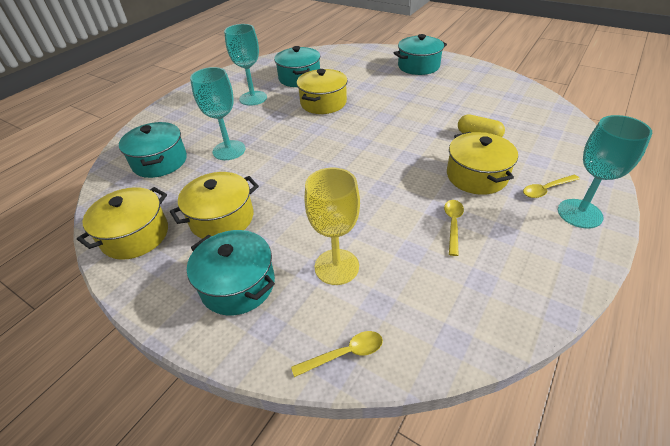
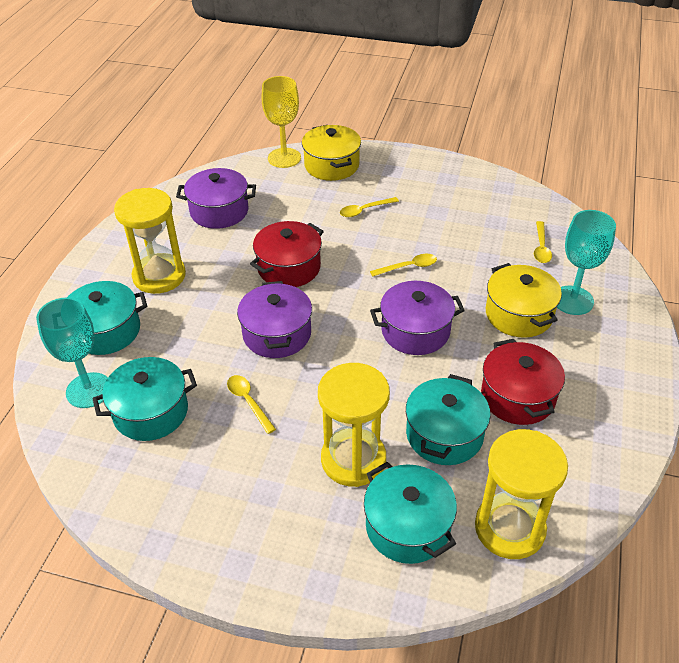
purple pot: none = 0 -> [176,168,256,229] [237,281,312,358] [370,281,465,355] = 3
red pot: none = 0 -> [250,221,324,287] [481,339,565,425] = 2
turquoise goblet: [190,67,246,160] [224,24,267,106] [558,115,652,229] = 3 -> [36,297,108,408] [557,210,616,315] = 2
yellow capsule: [458,114,505,137] = 1 -> none = 0
yellow hourglass: none = 0 -> [114,188,186,294] [318,363,390,487] [475,429,568,559] = 3
yellow pot: [77,187,168,260] [170,172,259,239] [297,69,348,114] [447,132,518,195] = 4 -> [302,125,361,181] [486,263,562,338] = 2
yellow spoon: [291,331,383,377] [444,200,464,256] [523,174,580,198] = 3 -> [227,375,276,434] [340,197,399,217] [370,254,437,277] [534,221,552,263] = 4

